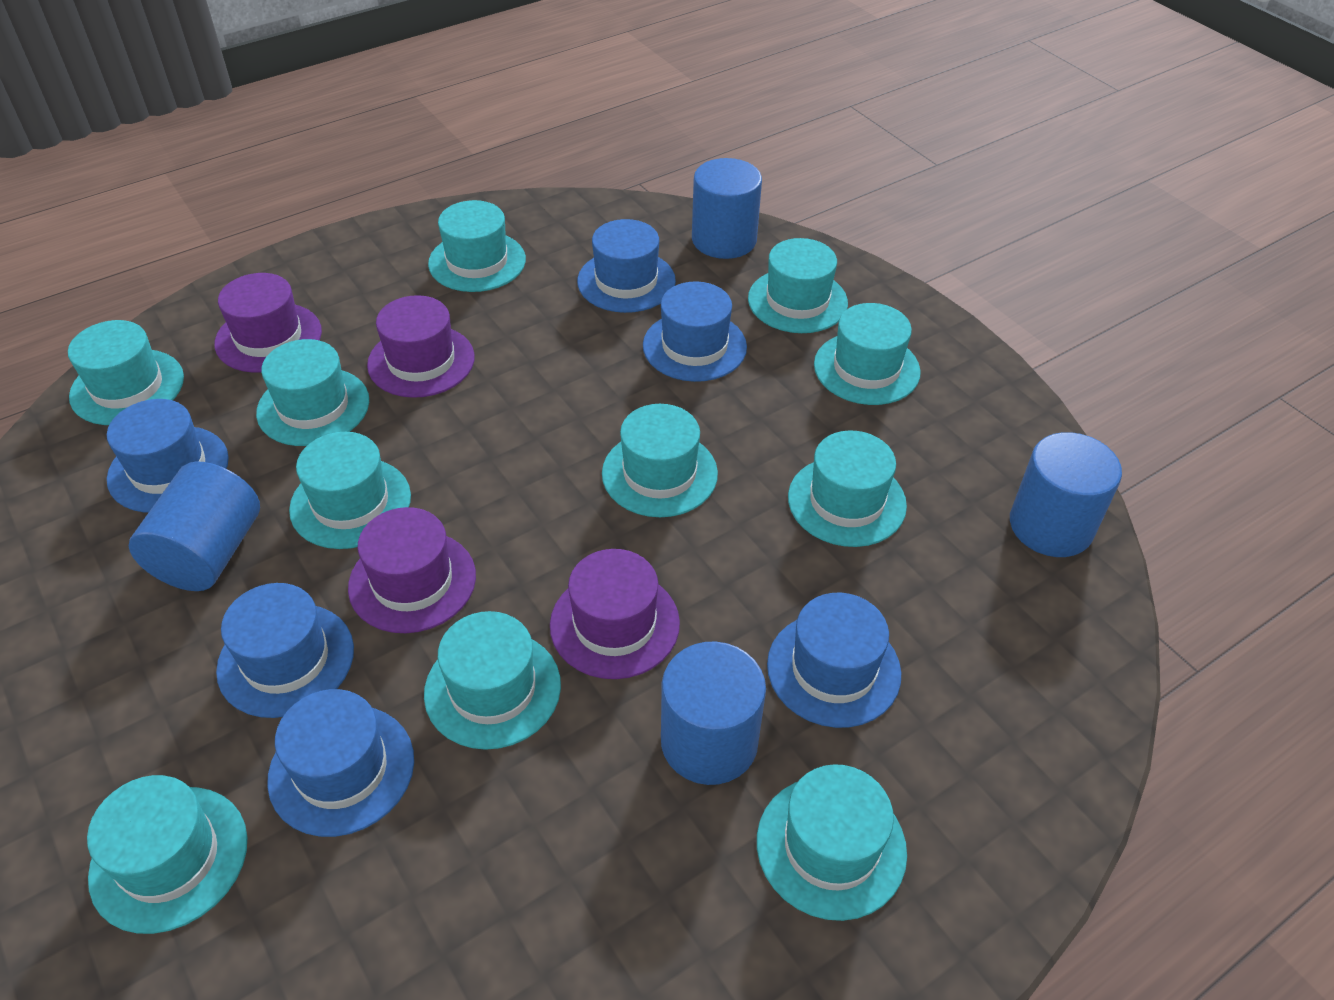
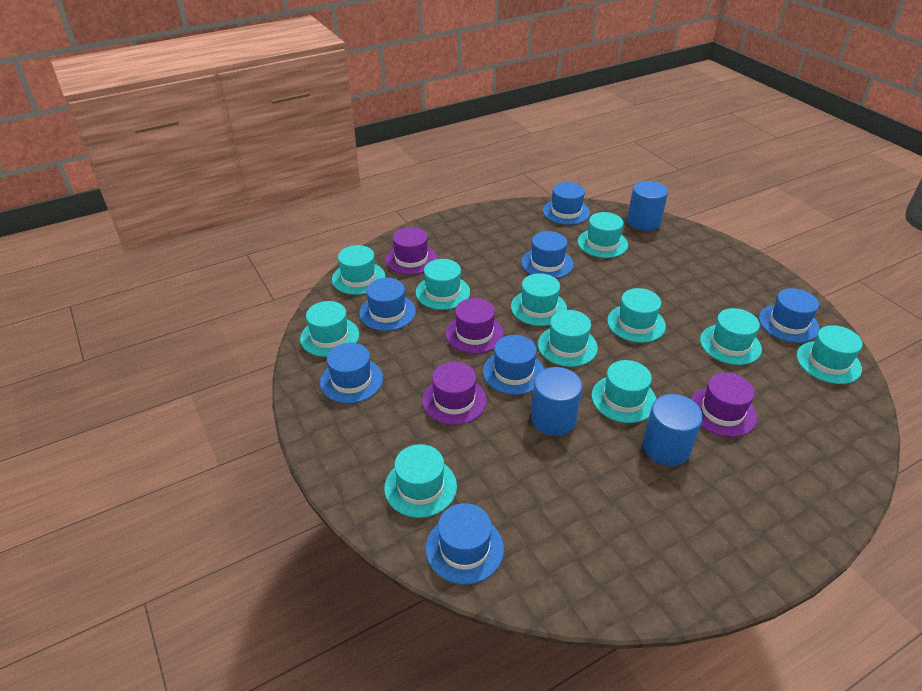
blue cylinder: [129,462,260,591] [661,642,766,785] [692,158,762,259] [1010,432,1122,557] = 4 -> [531,367,582,436] [627,181,668,231] [643,394,703,466] = 3
blue hat: [107,399,229,513] [216,583,354,718] [267,689,414,837] [577,219,676,313] [643,282,747,382] [767,593,901,728] = 6 -> [320,343,383,403] [359,278,416,331] [426,503,504,584] [483,335,544,395] [521,231,574,278] [543,182,590,225] [759,288,820,343] = 7

